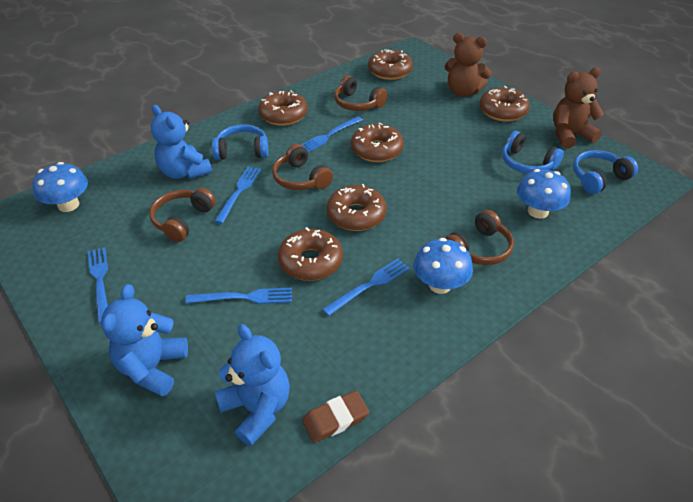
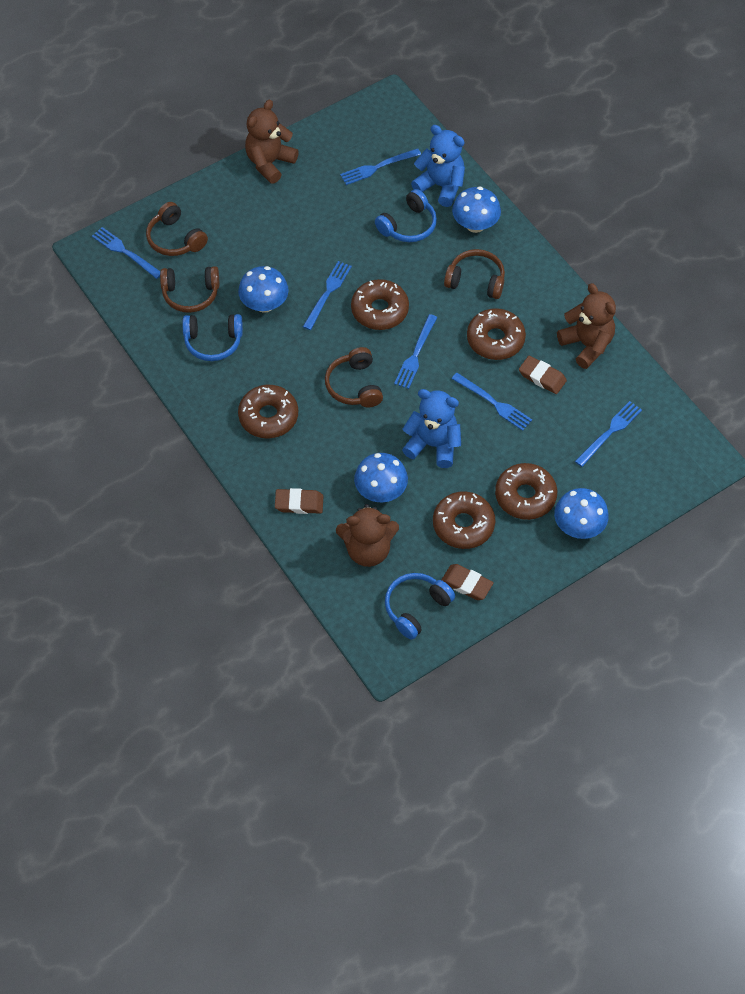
blue fork: [88,247,108,323] [186,288,292,304] [215,167,261,224] [301,116,362,152] [322,258,409,316] = 5 -> [92,227,160,279] [303,261,352,330] [340,148,421,185] [394,314,437,389] [452,373,532,431] [575,401,642,467] = 6
blue mushroom: [32,162,88,212] [413,238,473,294] [517,169,571,219] = 3 -> [238,266,289,313] [354,453,408,502] [452,186,501,233] [554,488,609,539] = 4
blue teddy bear: [101,284,188,397] [151,105,212,179] [215,324,290,446] = 3 -> [402,389,461,468] [411,125,465,207] = 2
brown donut: [258,90,308,126] [278,227,343,281] [327,184,387,231] [351,122,404,162] [368,49,413,80] [479,86,530,122] = 6 -> [238,385,298,438] [351,279,409,330] [433,492,495,549] [467,308,526,360] [495,463,557,520] = 5
brown eraser: [302,391,369,443] = 1 -> [275,488,323,514] [441,564,494,600] [519,356,567,394] = 3
brown teddy bear: [445,33,491,97] [553,67,604,148] = 2 -> [245,99,299,184] [336,504,399,567] [557,283,616,369] = 3

